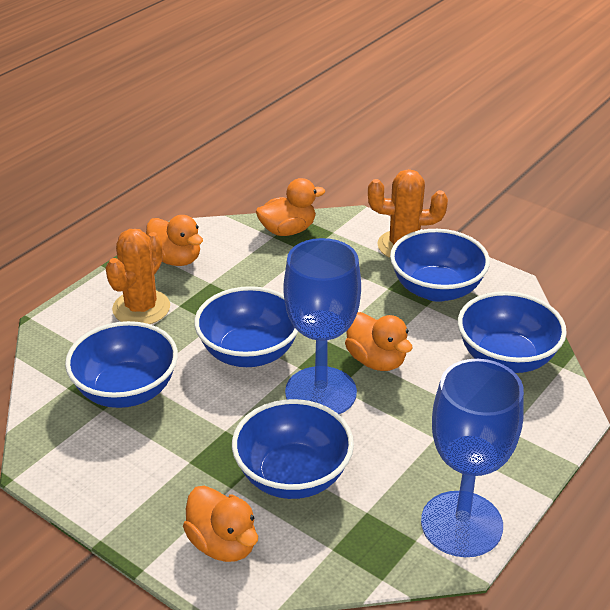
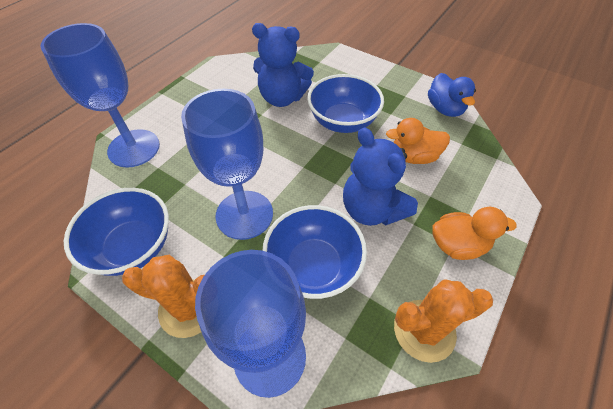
blue bowl: [65,321,178,408] [194,286,298,367] [232,399,354,499] [390,229,490,302] [458,291,567,373] = 5 -> [64,188,169,276] [263,205,367,299] [307,74,384,133] = 3
blue duck: none = 0 -> [428,73,476,117] = 1
blue goblet: [284,238,361,414] [421,359,524,557] = 2 -> [40,23,160,168] [181,89,273,240] [195,250,306,398] = 3
blue teddy bear: none = 0 -> [252,23,314,107] [343,128,418,226] = 2
orange duck: [146,215,203,266] [183,486,258,562] [256,178,325,236] [345,312,413,371] = 4 -> [386,118,450,164] [432,207,517,260] = 2

